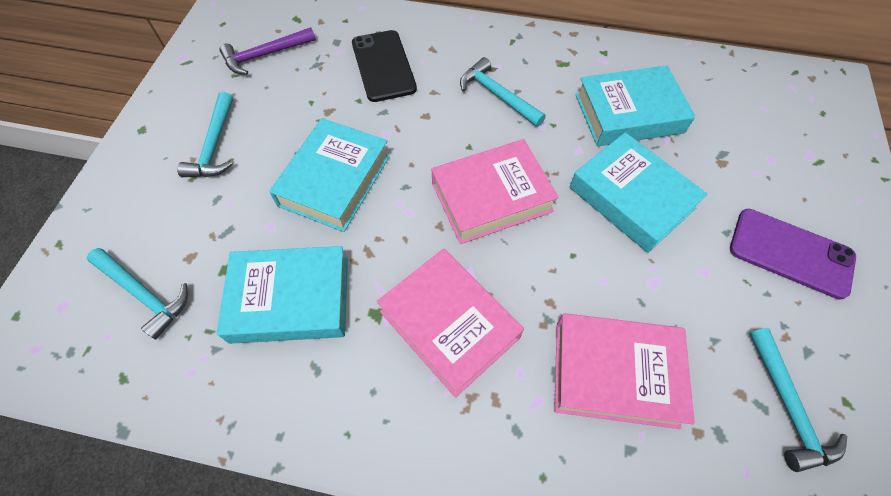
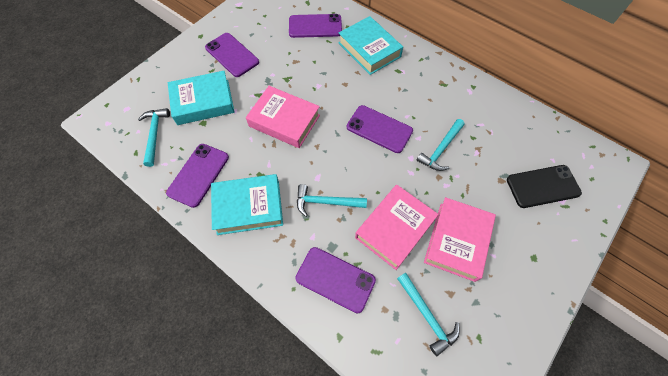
purple hammer: [219,27,316,75] = 1 -> none = 0
purple phone: [730,209,856,300] = 1 -> [166,144,229,208] [205,33,259,77] [289,14,342,38] [295,247,376,313] [347,105,413,153] = 5
turquoise book: [217,246,348,344] [269,118,390,232] [570,132,708,253] [575,65,696,146] = 4 -> [168,71,234,125] [211,174,283,235] [338,16,403,75] = 3

